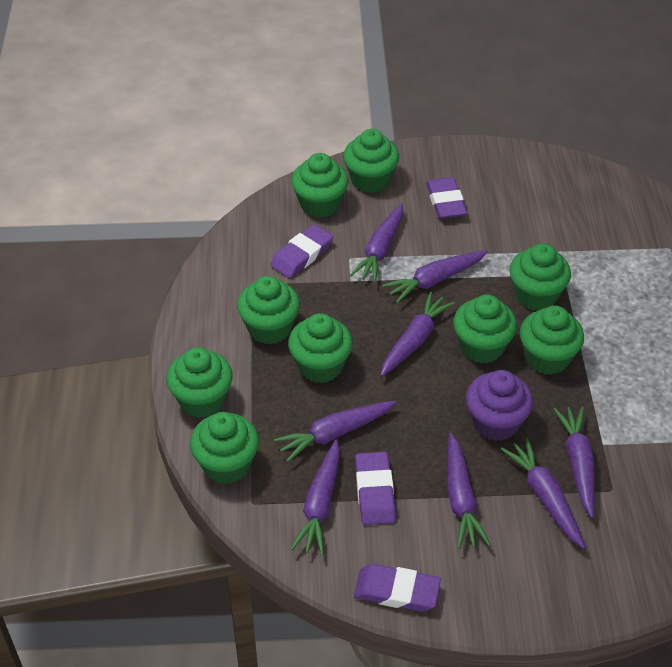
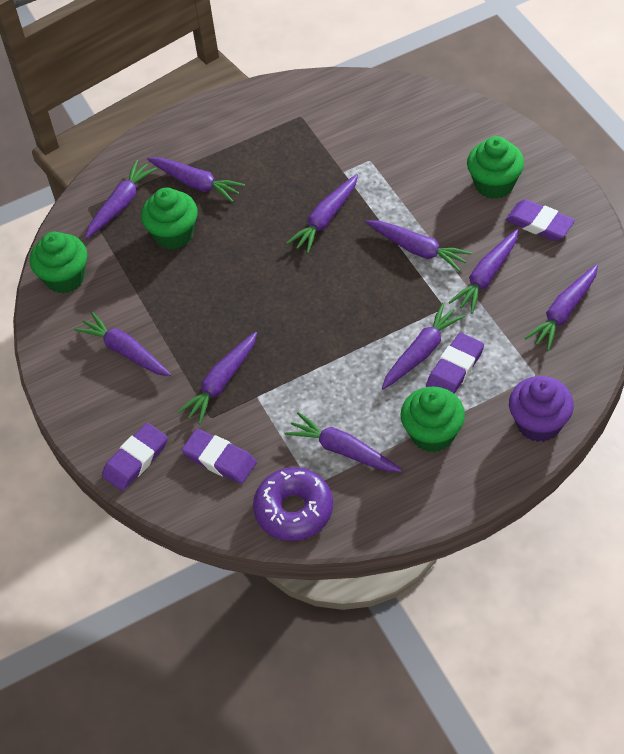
green cupcake: [166,347,233,418] [190,412,259,484] [237,276,300,344] [288,313,353,383] [291,153,349,218] [343,129,399,193] [453,295,517,364] [509,243,571,311] [520,305,584,375] = 9 -> [30,232,87,293] [141,187,198,249] [400,387,465,452] [467,136,524,199] = 4
purple carrot: [274,400,397,462] [291,440,340,555] [350,203,403,283] [381,292,455,377] [382,250,488,303] [447,433,491,549] [501,438,585,549] [553,406,595,518] = 8 -> [74,312,171,376] [85,160,157,239] [147,157,245,202] [177,332,257,424] [284,412,402,472] [286,174,358,254] [366,220,472,272] [382,303,465,390] [448,229,519,314] [525,264,598,351] = 10
purple donut: none = 0 -> [253,467,333,541] = 1

